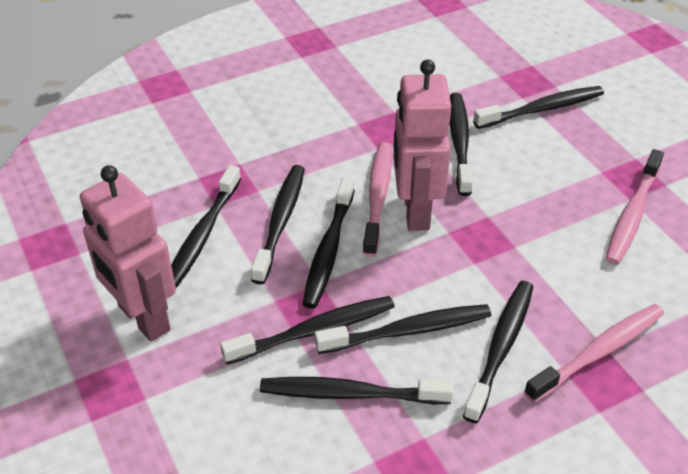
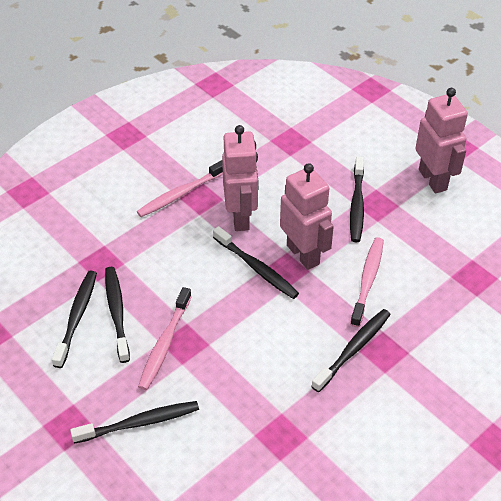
black toothbrush: [171,165,241,288] [220,296,395,364] [251,165,305,284] [260,377,453,404] [302,177,355,309] [315,304,491,354] [450,93,472,196] [463,281,533,423] [473,86,604,129] = 9 -> [52,271,97,368] [70,401,199,444] [105,267,130,363] [213,226,299,299] [311,309,391,392] [350,157,364,242] = 6
pink robot: [80,165,176,342] [393,59,451,231] = 2 -> [222,125,258,231] [280,163,334,270] [415,88,468,193] = 3

